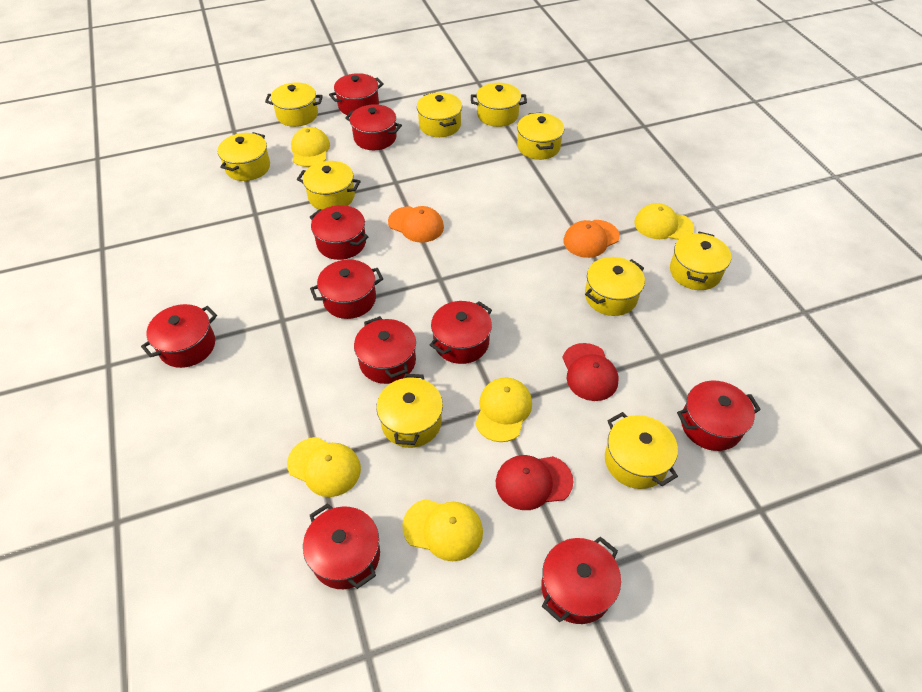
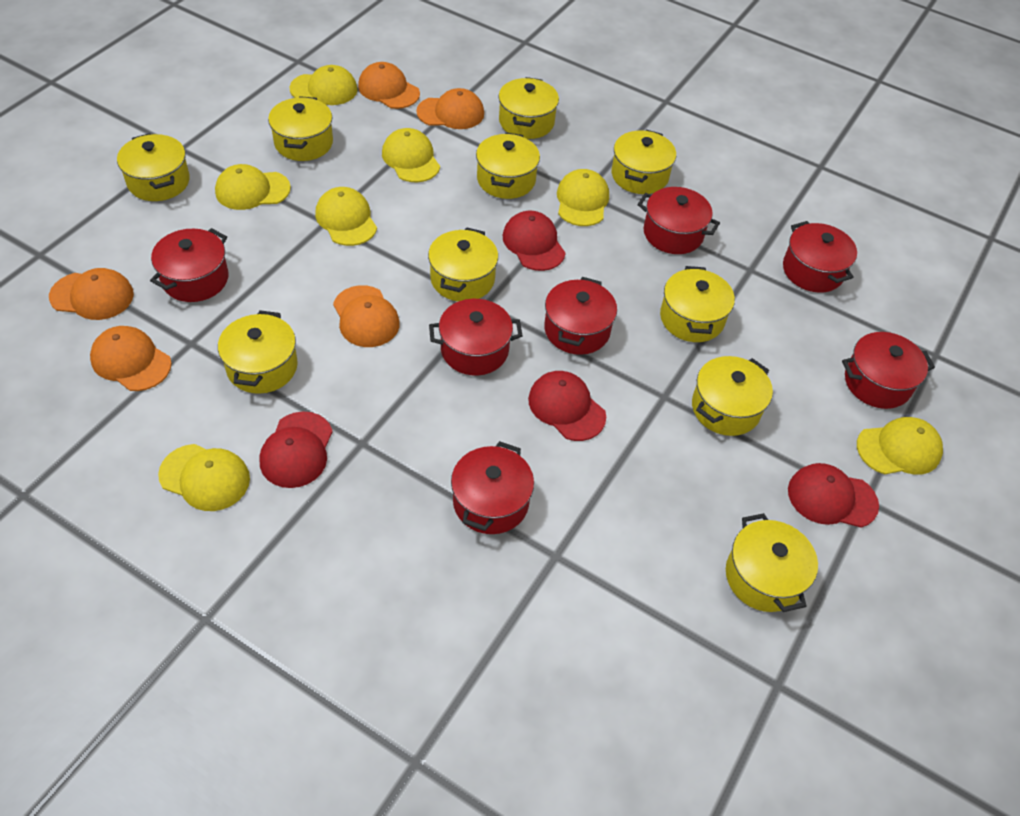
orange cap: [388,206,444,243] [563,220,620,258] = 2 -> [49,268,134,320] [90,326,172,391] [333,285,400,347] [358,62,420,109] [416,88,484,129] = 5
red cap: [496,455,573,510] [562,343,619,401] = 2 -> [259,411,333,488] [503,211,565,271] [528,371,606,441] [788,463,879,528] = 4
red pot: [141,304,217,368] [303,503,380,589] [310,205,368,260] [310,259,383,319] [329,73,384,115] [345,104,402,150] [354,316,416,384] [430,301,492,364] [541,536,621,624] [677,381,761,451] = 10 -> [150,228,229,302] [429,299,522,375] [451,441,534,534] [544,277,617,355] [637,187,720,254] [783,221,857,293] [842,332,935,409] = 7
yellow cap: [287,437,361,497] [291,127,330,167] [402,499,483,561] [475,377,532,442] [634,203,694,240] = 5 -> [158,444,250,511] [215,164,291,210] [290,65,358,105] [315,187,377,246] [382,128,440,182] [557,169,609,226] [857,417,943,475] = 7

